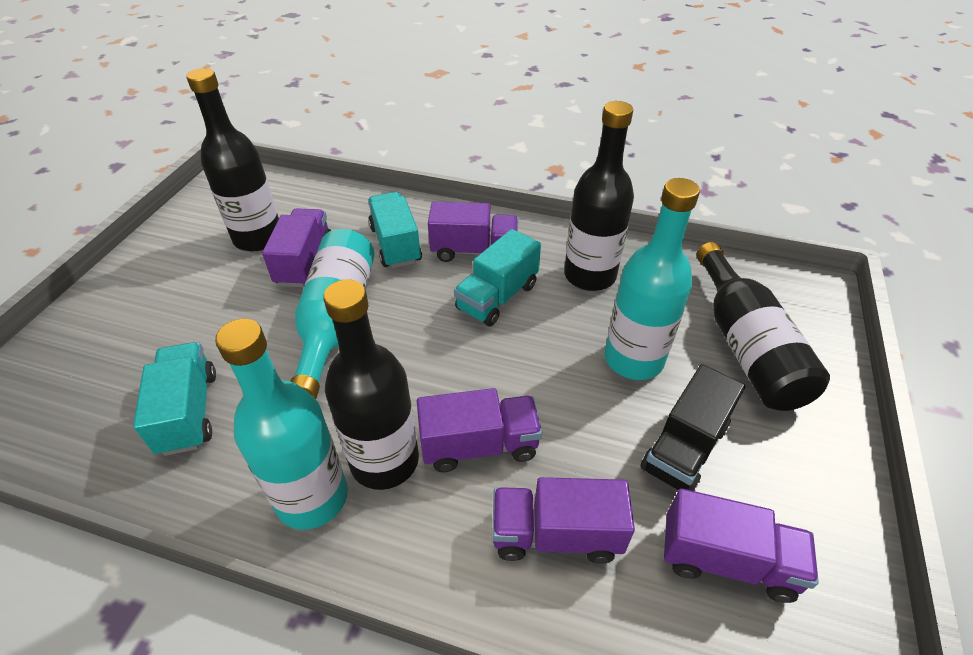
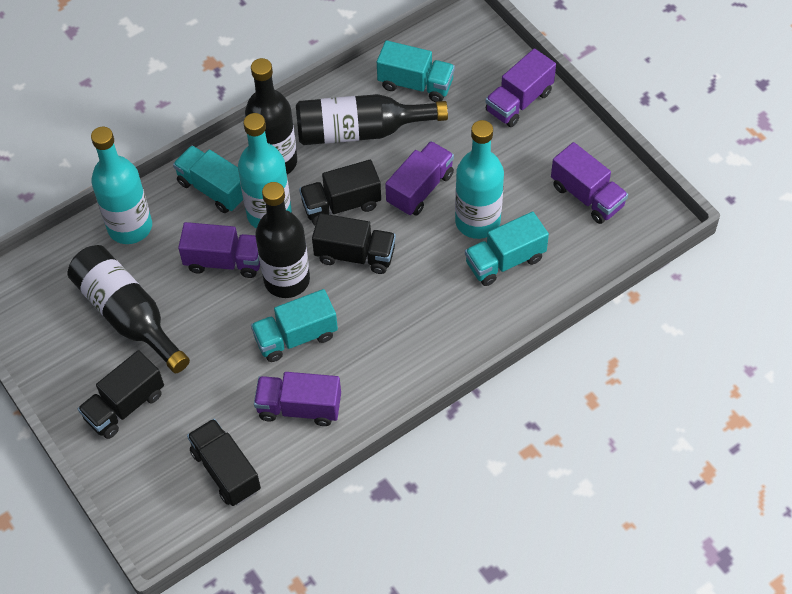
black truck: [640,364,745,491] = 1 -> [78,350,164,439] [187,419,261,506] [299,160,381,225] [312,213,396,274] = 4
turquoise truck: [133,342,216,456] [368,192,422,268] [454,229,541,326] = 3 -> [173,145,244,213] [251,289,338,362] [377,40,455,102] [465,212,549,286] = 4

